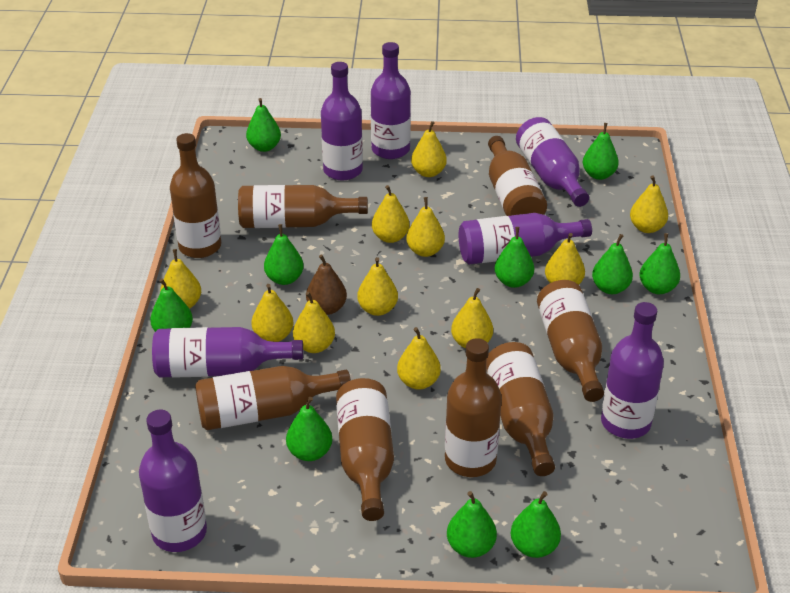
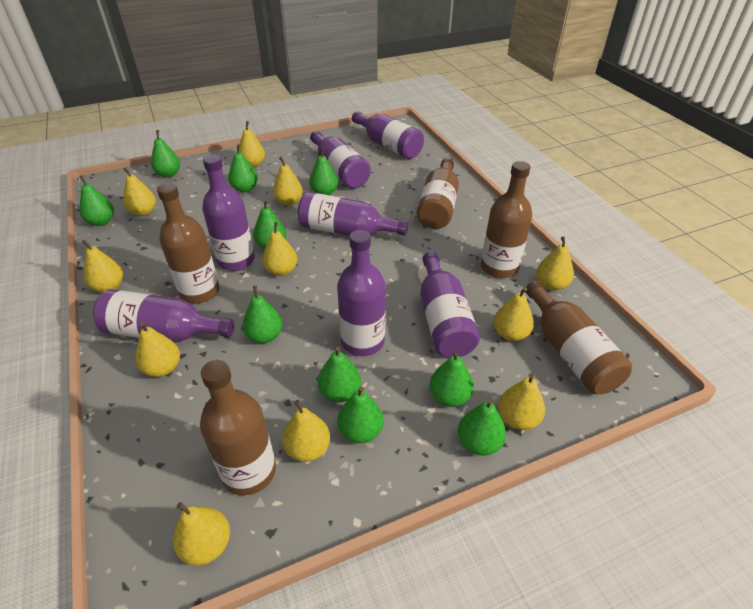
brown bottle: [170,133,221,258] [195,366,351,430] [238,185,368,228] [336,378,394,521] [445,338,502,477] [486,342,555,476] [488,136,547,216] [537,280,604,402] = 8 -> [157,183,220,304] [200,360,276,496] [417,158,459,229] [481,161,532,278] [526,281,632,394] = 5
brown pear: [306,255,347,315] = 1 -> none = 0

